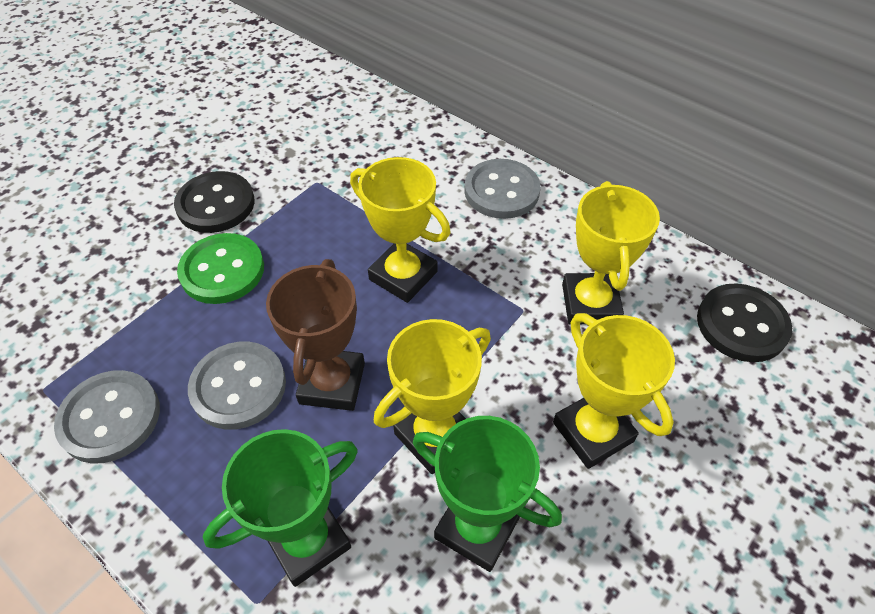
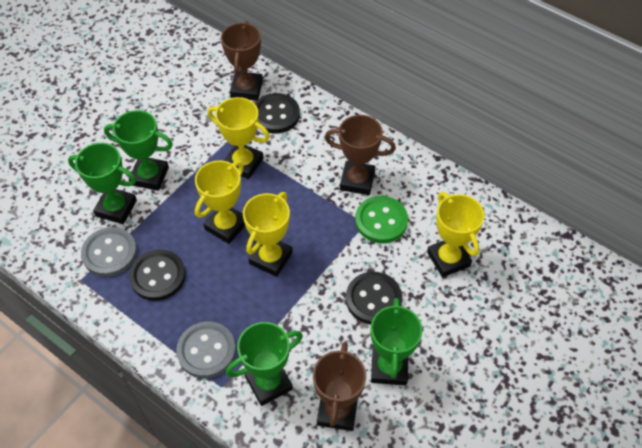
black button: [174,171,255,233] [697,284,792,362] = 2 -> [129,249,186,301] [255,93,300,133] [346,272,402,324] = 3
brown trophy: [266,259,365,411] = 1 -> [221,21,263,101] [313,342,366,431] [325,115,396,195] = 3
green trophy: [203,429,358,587] [413,416,562,572] = 2 -> [68,143,137,224] [104,110,173,191] [226,322,303,406] [371,298,423,385] = 4
grey button: [54,370,160,464] [188,342,286,430] [464,159,540,219] = 3 -> [81,227,137,277] [176,322,236,378] = 2

